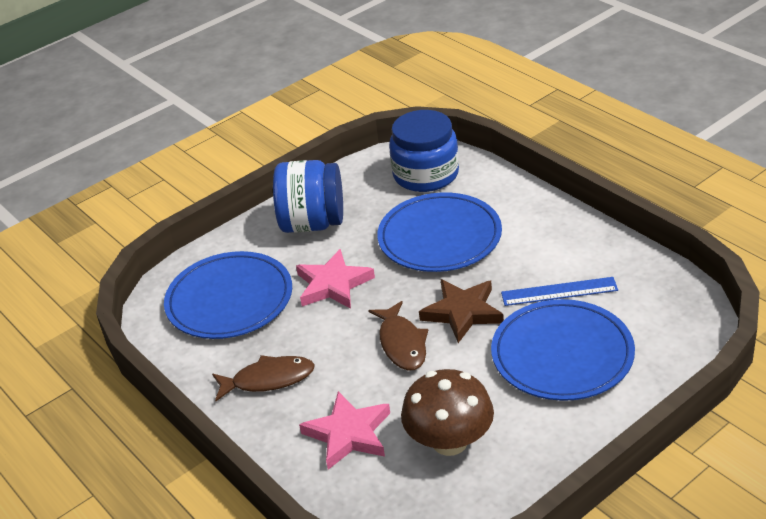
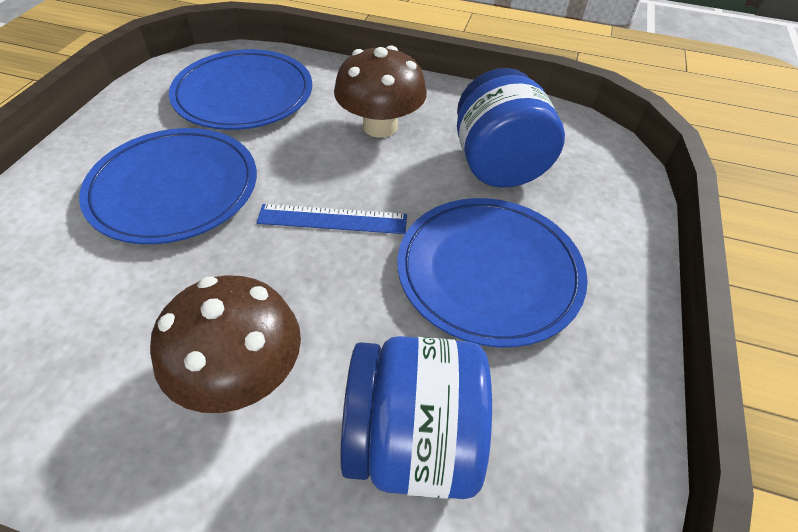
brown fish: [212,355,315,401] [368,301,428,371] = 2 -> none = 0
brown mushroom: [401,369,494,456] = 1 -> [150,275,301,413] [334,45,427,138] = 2
brown star: [419,279,504,343] = 1 -> none = 0
pink star: [296,249,375,309] [299,391,390,470] = 2 -> none = 0

